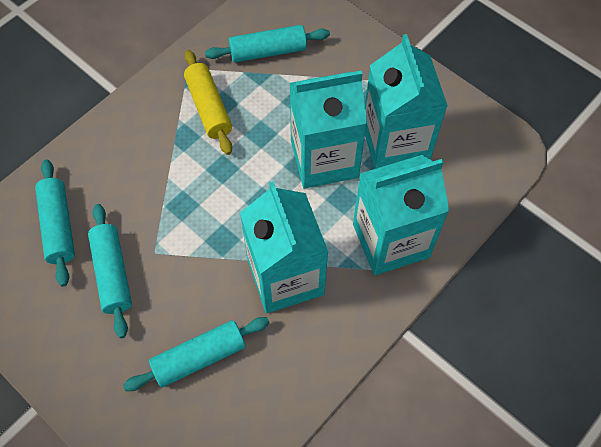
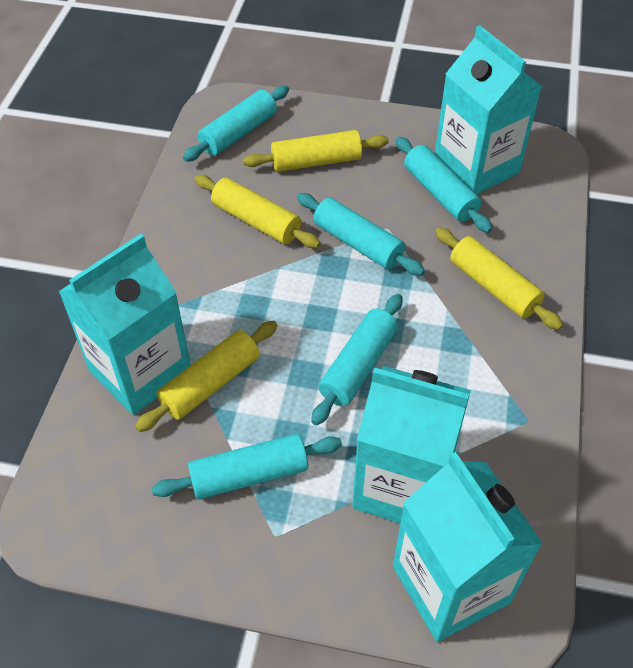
turquoise rolling pin: [35,159,75,287] [88,204,132,338] [123,317,269,391] [205,25,330,62] = 4 -> [152,434,342,500] [183,86,289,162] [297,193,425,276] [311,294,403,426] [396,137,492,233] = 5
yellow rolling pin: [184,50,232,155] = 1 -> [135,321,278,432] [194,175,321,248] [243,130,389,172] [435,227,563,330] = 4

